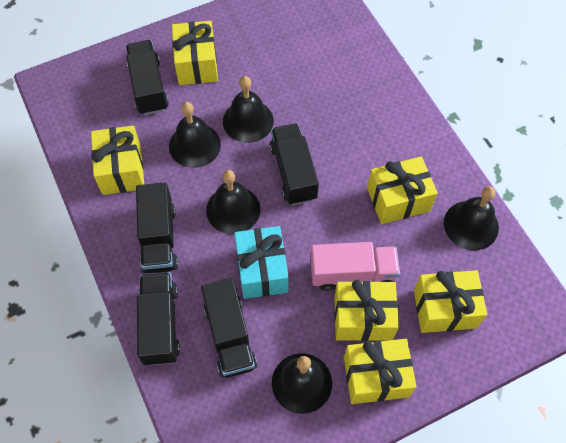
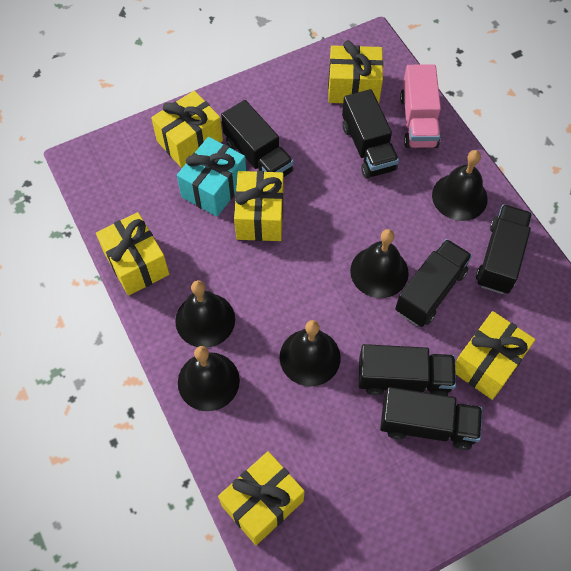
black truck: [126,40,169,115] [136,182,178,273] [137,272,180,365] [201,278,257,378] [270,123,319,205] = 5 -> [221,100,294,177] [342,89,399,178] [359,344,456,396] [380,387,482,450] [395,239,472,327] [476,204,532,294] = 6

